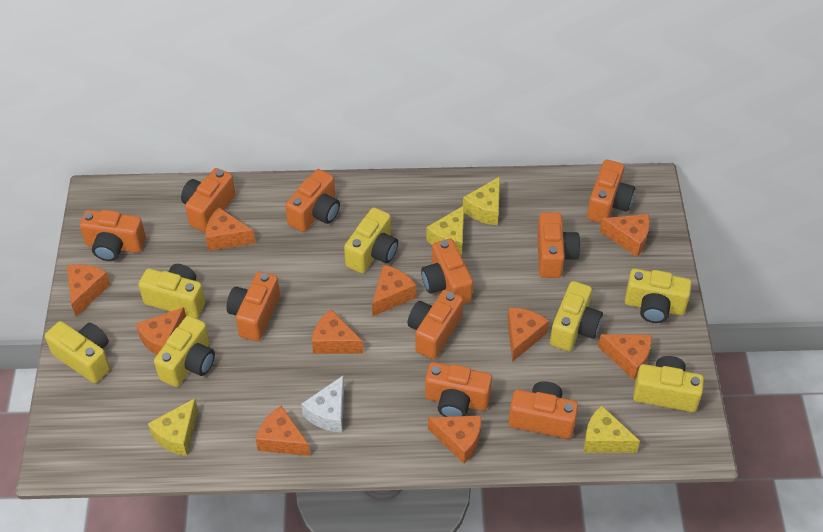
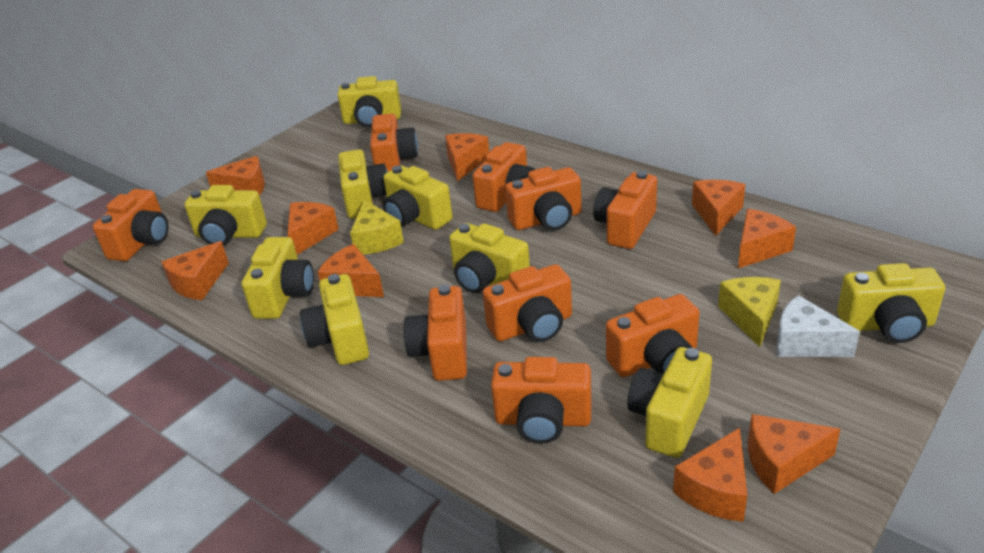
orange camera: [80,210,146,261] [181,168,235,232] [227,271,280,341] [285,169,340,232] [407,290,463,359] [421,238,473,304] [425,362,492,417] [509,381,578,439] [537,212,580,278] [587,160,635,223] = 10 -> [93,189,169,261] [370,113,418,172] [403,285,467,381] [473,142,535,212] [483,264,572,342] [491,357,592,444] [505,167,582,230] [593,171,657,249] [606,294,700,377] = 9
orange cheese: [67,264,110,317] [136,307,186,355] [206,207,256,251] [256,406,310,456] [312,309,363,354] [372,265,416,316] [428,415,481,463] [507,308,549,362] [598,334,652,380] [600,214,650,257] = 10 -> [161,241,229,300] [206,156,265,196] [287,202,339,255] [318,244,384,297] [445,133,489,181] [673,428,747,522] [692,180,745,236] [738,209,796,268] [748,414,840,494] = 9
yellow camera: [45,321,110,383] [138,264,205,318] [154,316,215,387] [344,207,398,273] [550,281,603,351] [625,269,692,323] [633,356,704,412] = 7 -> [184,185,267,246] [242,237,314,319] [300,274,369,365] [337,76,401,127] [338,149,388,219] [383,166,453,230] [449,223,530,293] [627,347,712,458] [837,263,945,343] = 9
yellow cheese: [148,398,198,456] [426,206,464,255] [463,177,500,225] [584,405,640,453] = 4 -> [350,200,404,255] [718,277,781,347] = 2

